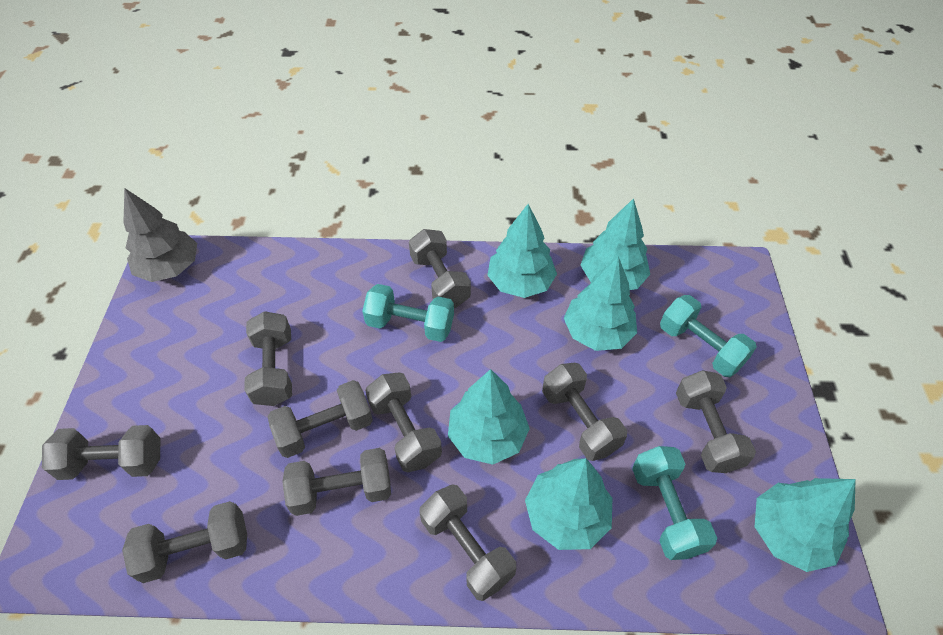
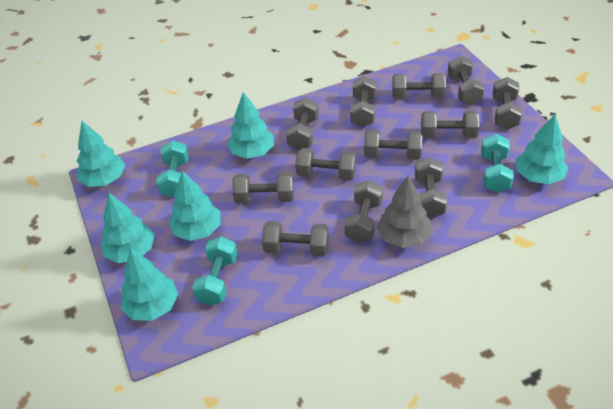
grey dumbbell: [42,425,160,480] [122,501,247,583] [244,311,292,406] [268,380,373,458] [282,448,391,516] [365,373,442,472] [409,229,471,308] [419,484,516,601] [542,363,627,461] [676,370,756,473] = 10 -> [232,172,294,204] [262,221,329,257] [286,97,319,150] [295,148,356,181] [345,180,383,243] [350,76,377,128] [364,130,422,160] [392,73,446,99] [415,157,447,218] [421,111,480,138] [448,56,485,105] [493,77,522,129] = 12

